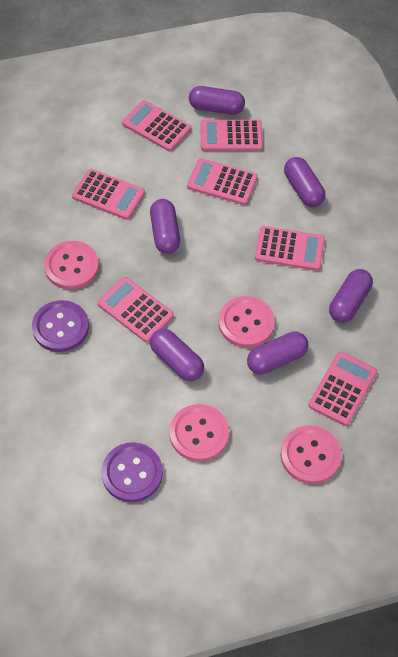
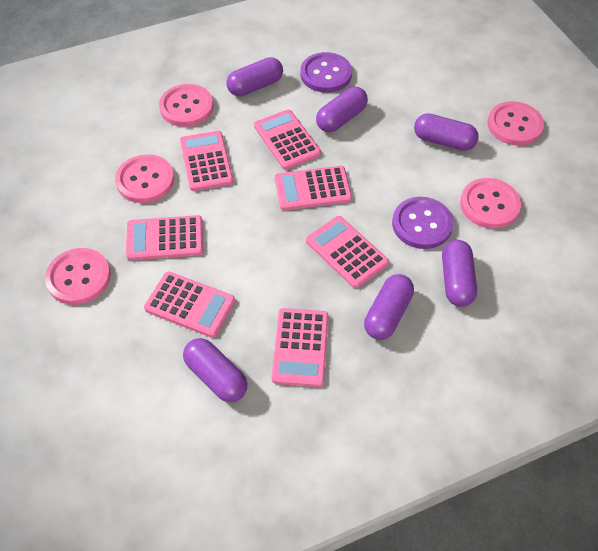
pink button: [44,241,99,289] [169,404,229,462] [219,296,275,348] [281,425,341,484] = 4 -> [45,248,111,305] [115,154,174,203] [159,84,213,127] [460,178,521,229] [487,101,544,146] = 5

